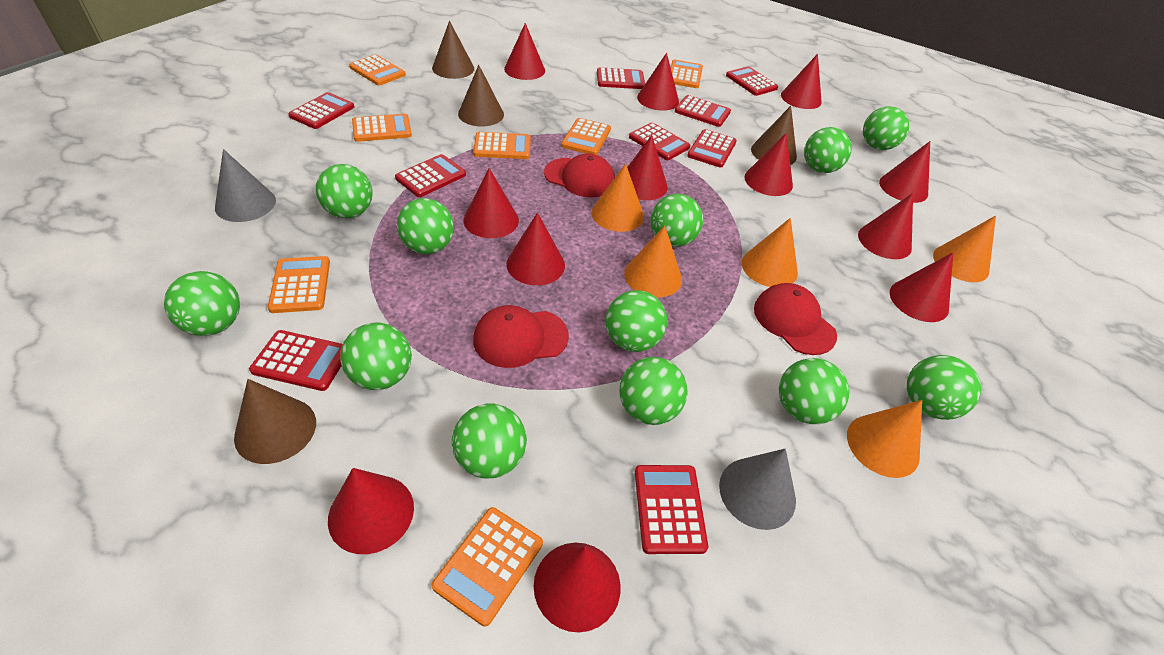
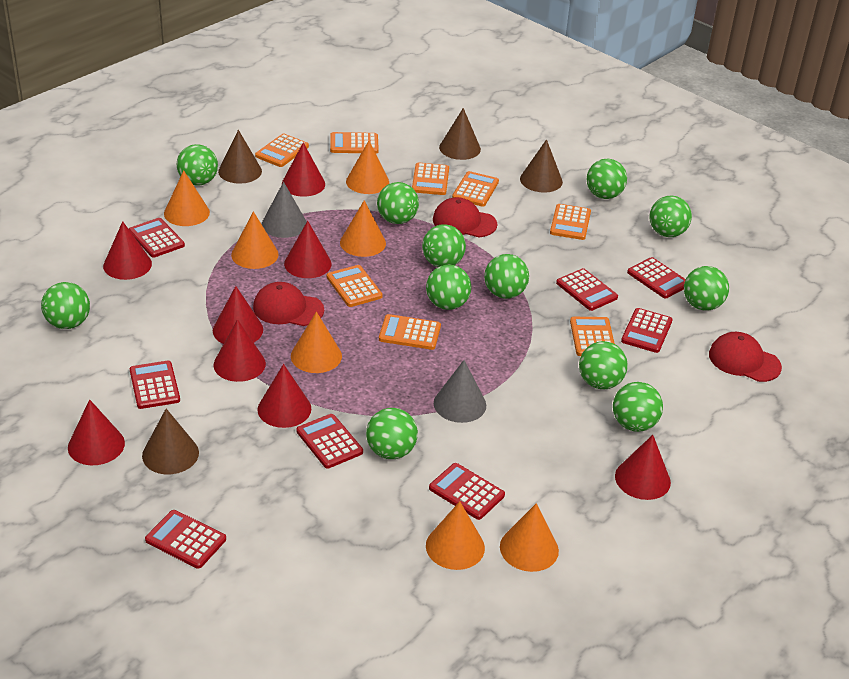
orange calculator: [268,256,330,313] [349,54,406,86] [352,114,412,142] [431,507,543,627] [473,132,531,159] [561,118,611,155] [671,60,703,88] = 7 -> [255,134,309,167] [327,265,383,307] [330,132,379,154] [379,314,441,350] [412,163,449,195] [452,171,499,207] [550,204,591,240] [570,317,615,356] = 8
orange cone: [591,164,644,232] [624,225,682,297] [742,218,798,287] [847,400,922,478] [933,215,996,282] = 5 -> [164,170,210,226] [231,211,279,269] [291,312,342,373] [340,200,386,257] [346,141,389,194] [426,501,485,570] [500,503,559,572] = 7
red calculator: [249,330,343,391] [288,92,354,129] [395,154,466,197] [597,67,645,89] [629,123,690,160] [635,465,708,554] [675,95,731,127] [687,129,737,168] [726,66,778,96] = 9 -> [129,218,185,258] [130,361,180,409] [145,510,226,569] [296,414,363,468] [429,463,505,520] [556,268,618,311] [621,308,673,353] [627,257,686,298] = 8
red cone: [328,468,414,554] [463,168,519,238] [504,23,545,80] [507,212,565,285] [534,543,621,632] [627,135,668,200] [637,53,679,111] [744,133,793,196] [781,54,822,109] [858,193,913,259] [879,141,930,203] [890,252,953,322] = 12 -> [68,399,125,465] [103,221,152,280] [213,286,263,344] [213,319,266,382] [258,364,311,428] [282,142,325,197] [284,221,332,278] [615,435,671,500] = 8

